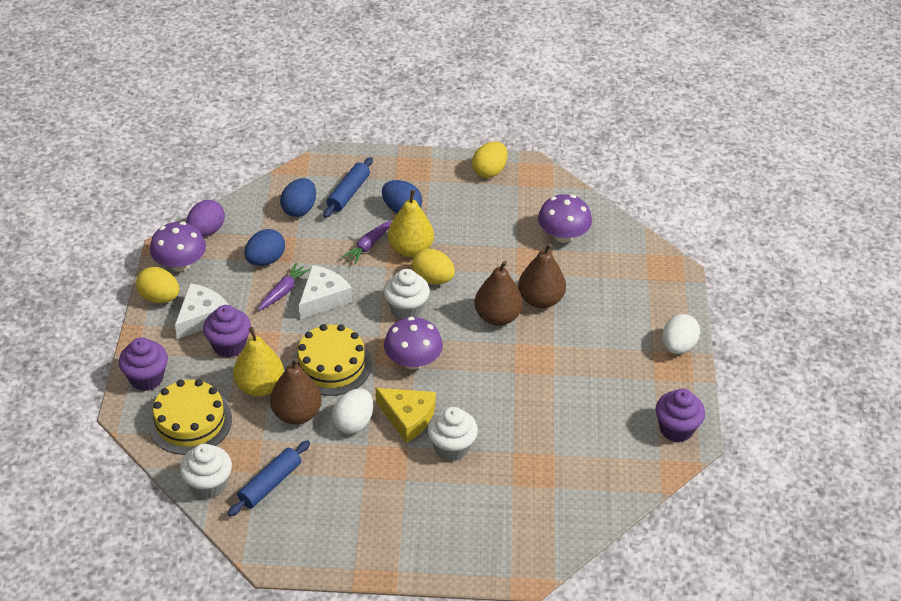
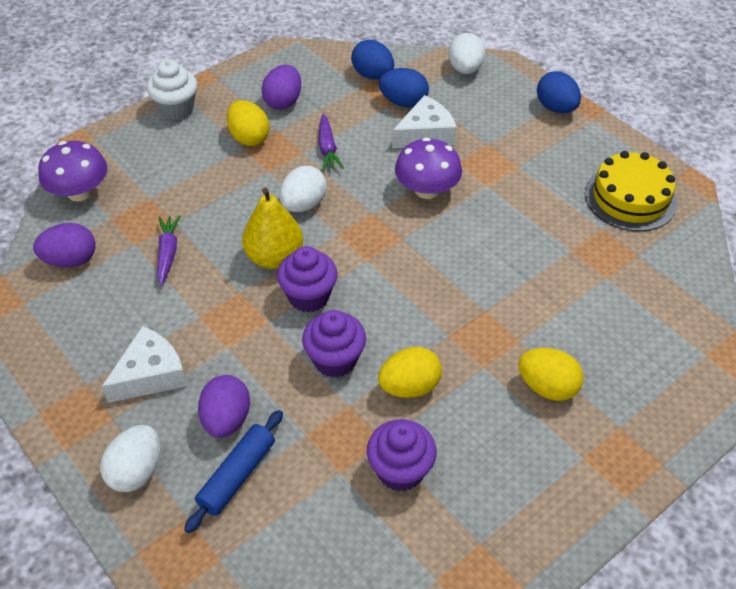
blue rolling pin: [228,440,310,517] [323,157,373,218] = 2 -> [184,410,283,533] = 1
brown pear: [270,358,322,424] [474,261,523,326] [518,243,566,309] = 3 -> none = 0
purple egg: [186,200,225,236] = 1 -> [33,223,96,268] [198,375,250,438] [261,65,301,110] = 3
purple mushroom: [150,222,206,272] [384,317,443,370] [538,194,592,243] = 3 -> [38,141,108,201] [395,137,462,199] = 2
white cupcake: [180,444,232,499] [383,269,430,320] [428,407,478,461] = 3 -> [147,60,197,120] = 1
white egg: [332,388,373,434] [662,314,700,354] = 2 -> [100,425,160,492] [280,166,327,212] [448,33,485,74] = 3
yellow cake: [148,379,232,455] [292,324,372,396] = 2 -> [585,151,678,231] = 1
yellow cheese: [376,388,436,443] = 1 -> none = 0
yellow pear: [233,327,284,396] [388,190,434,257] = 2 -> [242,188,303,269] = 1

